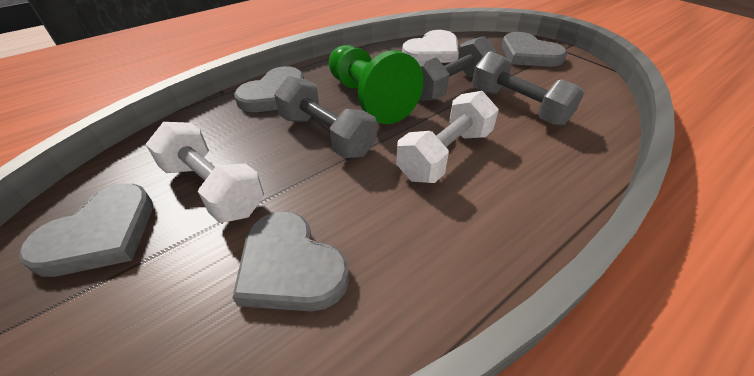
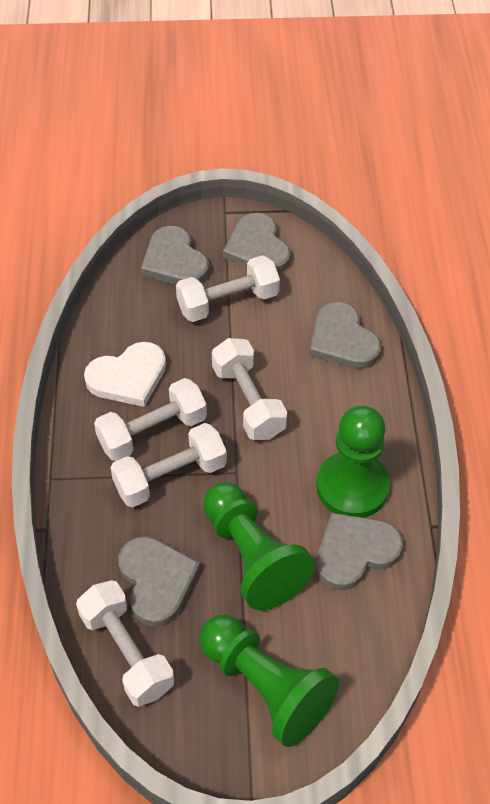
green pawn: [329,45,423,124] = 1 -> [199,615,339,747] [203,482,315,610] [316,406,390,518] = 3
grey dumbbell: [274,76,377,158] [418,36,497,101] [472,51,584,126] = 3 -> none = 0
grey heart: [19,184,153,277] [232,211,349,312] [234,66,304,112] [502,32,567,67] = 4 -> [118,536,200,627] [141,226,209,285] [223,213,291,274] [309,302,381,369] [316,512,403,590] = 5
white dumbbell: [146,122,264,223] [396,91,499,183] = 2 -> [76,580,174,707] [94,378,207,461] [110,423,227,507] [176,255,280,322] [212,338,287,440] = 5

